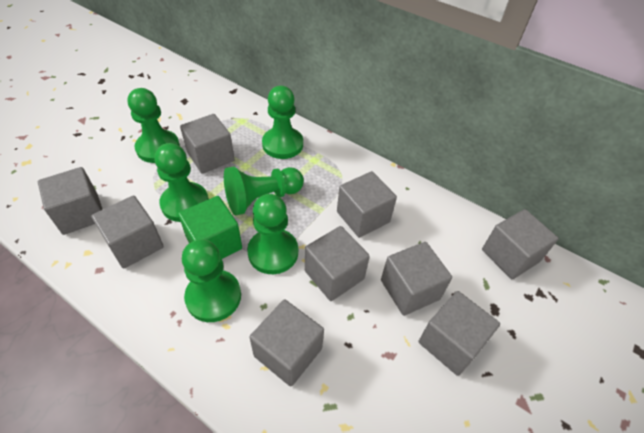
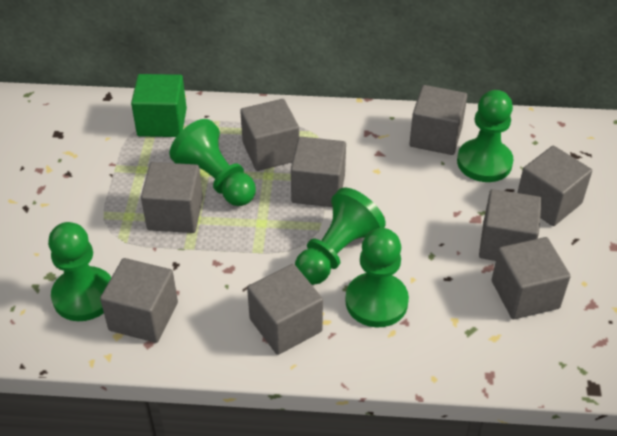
green pawn: [128,88,180,163] [154,143,209,222] [182,239,241,322] [224,167,304,216] [247,194,298,274] [262,86,303,159] = 6 -> [48,222,111,321] [170,119,256,206] [295,188,386,285] [345,228,409,327] [457,90,514,182] = 5

